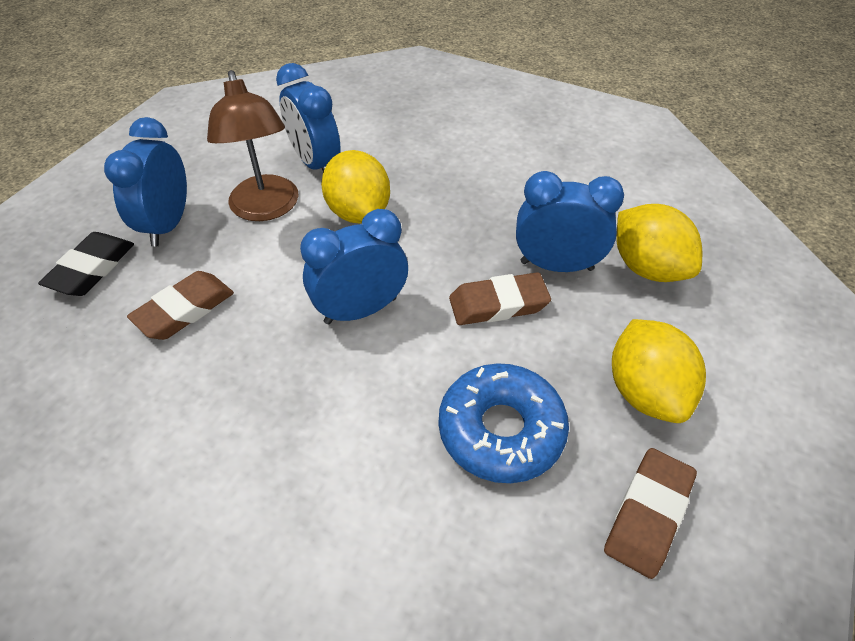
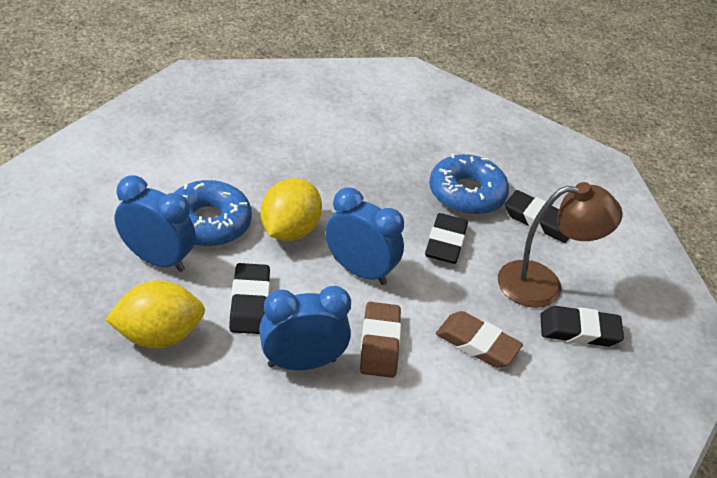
black eraser: [38,232,134,296] = 1 -> [229,263,270,334] [425,213,468,264] [505,190,569,243] [540,306,624,347] = 4
blue clock: [104,117,187,247] [276,63,341,171] [300,209,408,324] [516,171,624,272] = 4 -> [115,176,196,272] [259,286,351,370] [325,187,404,285] = 3
blue donut: [439,363,569,483] = 1 -> [174,180,252,247] [429,153,509,215] = 2
brown eraser: [127,271,234,340] [449,272,551,325] [604,448,697,579] = 3 -> [360,302,401,378] [436,311,523,368] = 2
yellow lemon: [321,150,390,224] [612,319,706,423] [616,204,702,282] = 3 -> [105,280,205,348] [261,178,322,241] = 2

